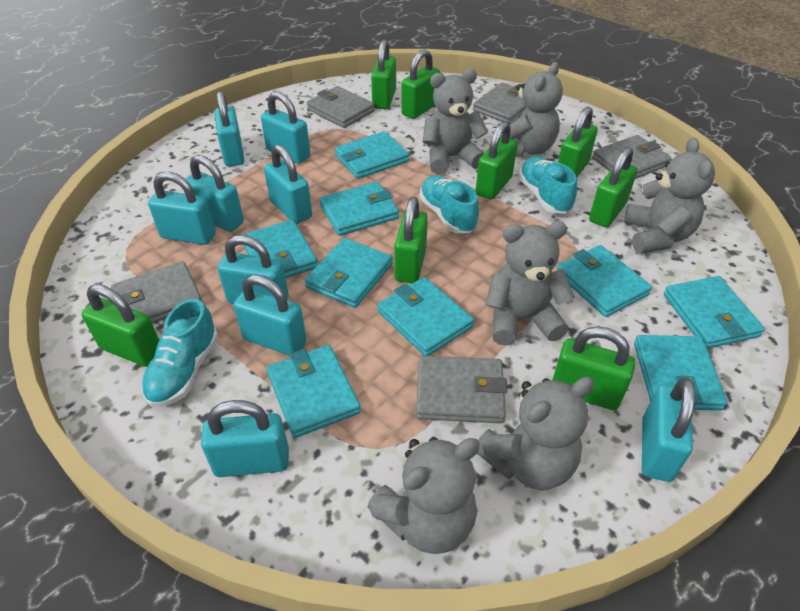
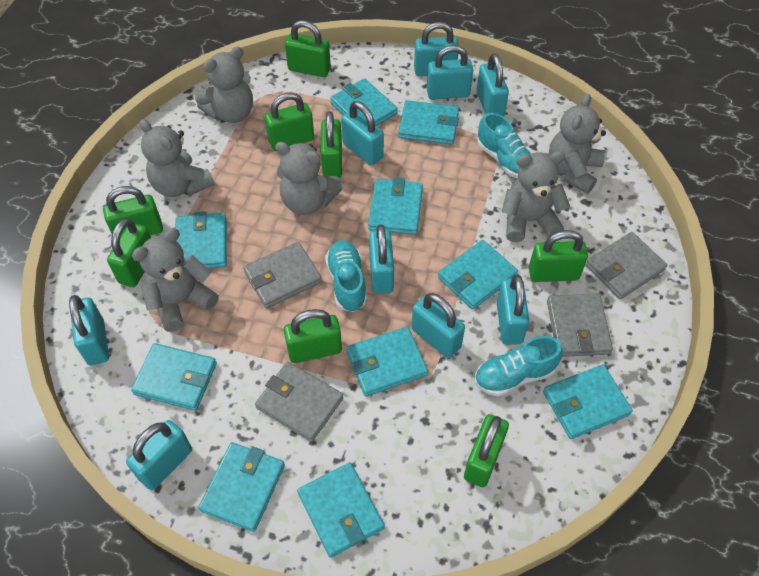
grey wallet: [111,261,203,324] [307,86,375,128] [416,356,507,423] [473,83,526,125] [592,135,672,179] = 5 -> [243,242,322,308] [255,362,343,442] [547,294,613,357] [586,232,667,299] = 4
turquoise wallet: [242,219,318,278] [267,345,361,438] [305,238,392,308] [319,182,399,236] [335,131,409,179] [378,277,474,356] [556,245,652,317] [634,335,727,410] [664,276,765,348] = 9 -> [131,343,217,411] [175,211,227,268] [199,442,285,532] [297,462,385,558] [330,78,398,126] [347,327,428,397] [368,178,423,235] [398,100,459,145] [438,240,518,310] [543,364,633,439] = 10

